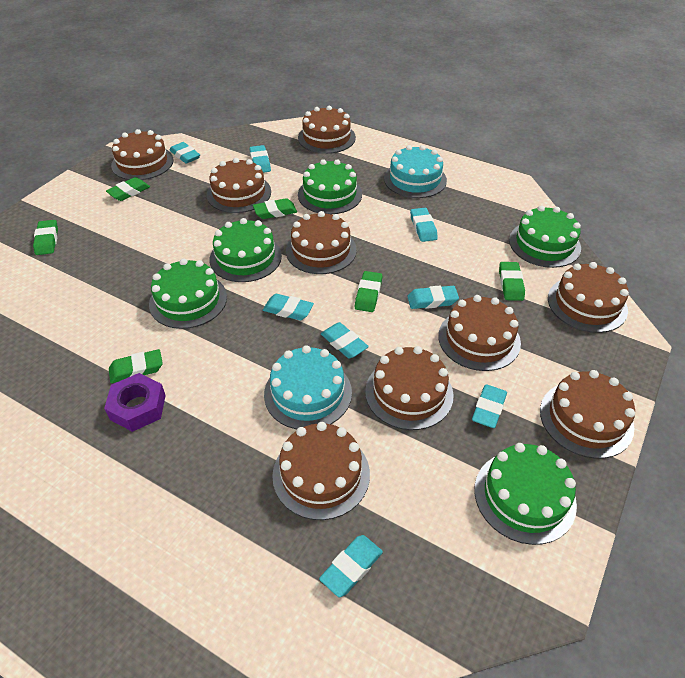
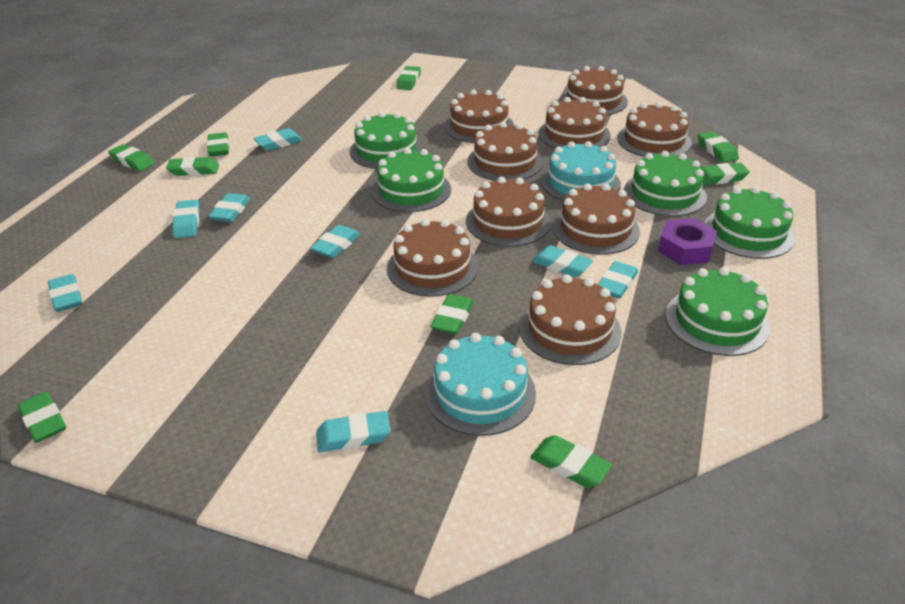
green eraser: [33,220,58,255] [106,177,150,201] [109,349,163,383] [253,198,297,219] [355,271,382,312] [499,262,525,301] = 6 -> [17,392,66,443] [108,144,155,171] [166,157,219,176] [207,132,229,157] [396,66,421,90] [430,294,474,334] [530,435,612,488] [698,131,739,163] [702,163,750,185] = 9

